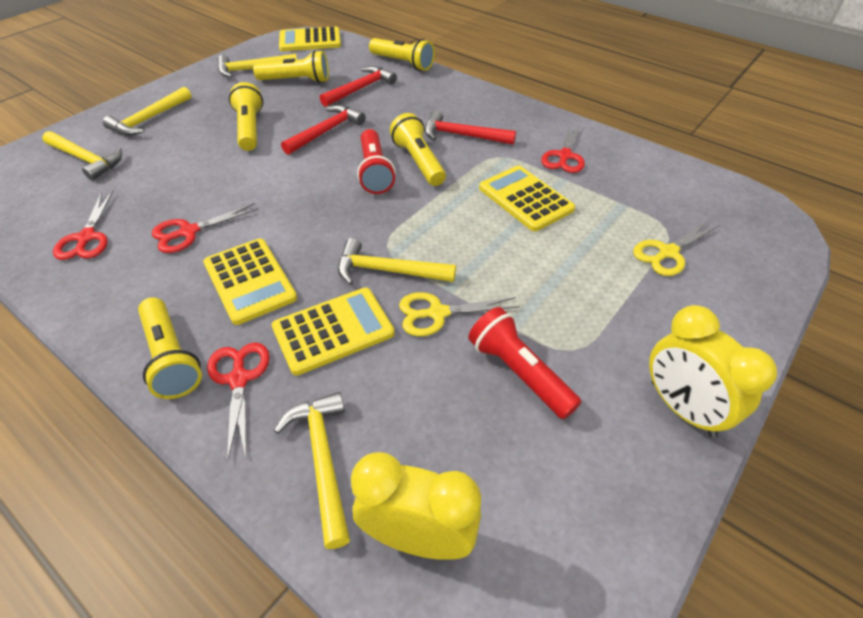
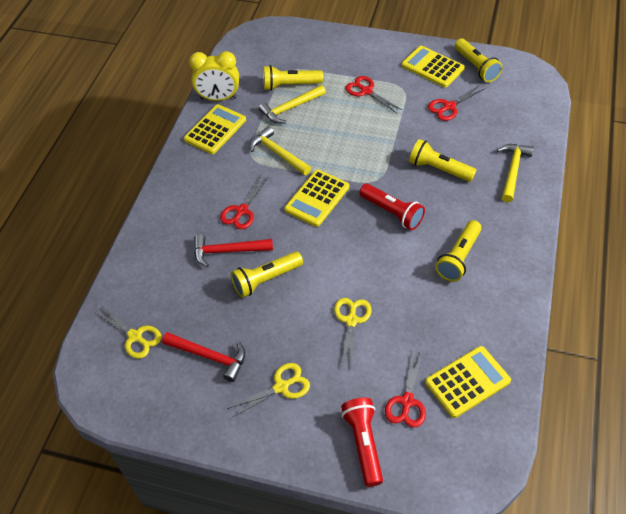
red hammer: [281,105,366,155] [320,66,397,107] [425,110,516,145] = 3 -> [162,332,245,382] [194,234,273,267] = 2
yellow clock: [351,452,481,560] [649,305,777,437] = 2 -> [189,51,239,101] = 1
yellow hammer: [42,131,122,181] [103,87,192,136] [217,54,297,78] [274,392,350,549] [338,238,456,285] = 5 -> [250,126,311,175] [259,85,326,124] [497,144,534,202] = 3
yellow scissors: [399,292,520,336] [633,220,720,276] = 2 -> [95,304,161,359] [227,363,310,418] [334,298,372,368] = 3

